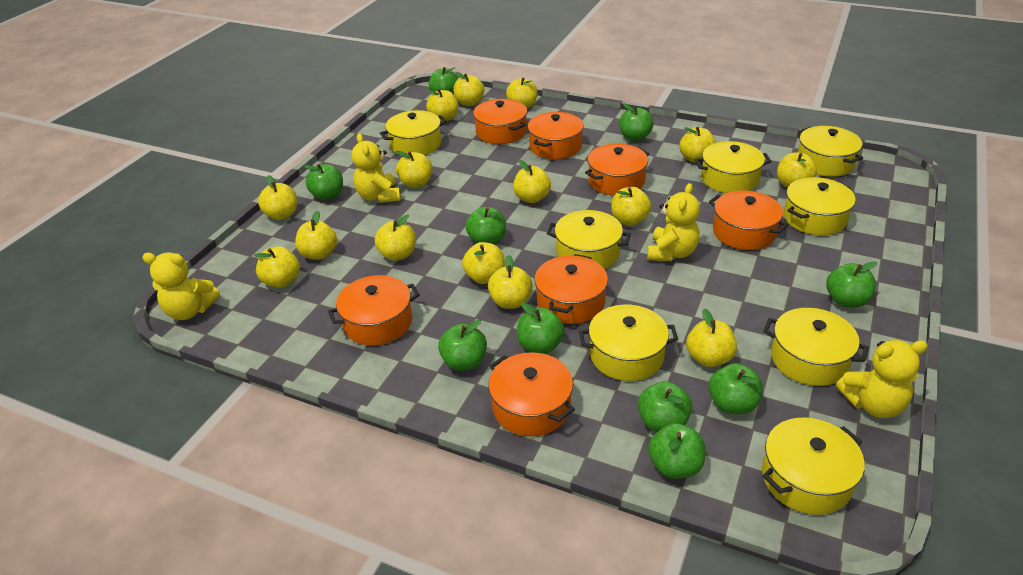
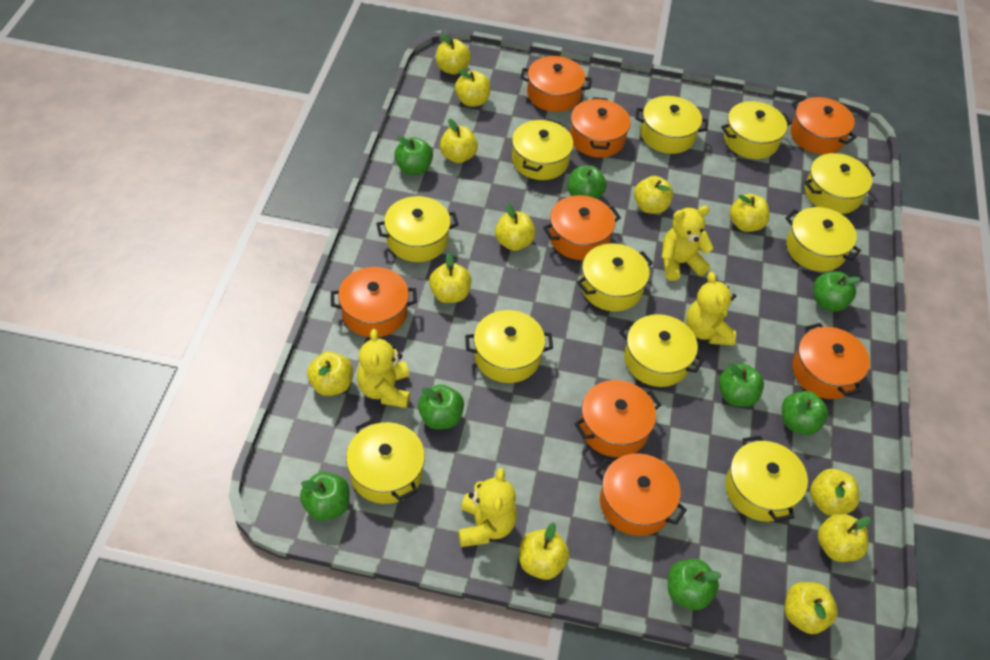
green apple: [304,164,343,200] [428,67,458,94] [438,320,487,371] [466,207,506,244] [517,302,565,354] [619,103,654,141] [638,381,692,432] [648,423,705,479] [709,363,763,414] [826,261,877,308] = 10 -> [300,472,350,521] [394,136,433,175] [418,385,464,429] [568,165,607,199] [668,559,722,610] [718,363,764,407] [782,391,828,435] [813,271,861,312] = 8
orange pot: [328,275,420,345] [473,99,527,144] [488,352,575,437] [528,112,584,159] [534,254,608,324] [585,144,649,195] [709,190,789,250] = 7 -> [331,267,417,337] [520,56,592,112] [543,195,621,260] [570,97,631,158] [574,380,661,457] [595,453,687,536] [791,97,857,154] [792,323,870,399] = 8
yellow apple: [254,246,300,288] [258,175,297,220] [295,211,337,260] [375,215,416,261] [396,151,433,188] [426,89,458,122] [453,72,484,106] [462,242,505,284] [488,255,533,309] [506,77,538,109] [513,160,551,203] [611,187,651,226] [679,127,716,163] [686,309,737,367] [777,153,817,188] = 15 -> [307,352,353,396] [429,253,471,303] [436,33,471,75] [440,119,478,163] [455,70,491,107] [495,204,536,251] [519,522,570,580] [634,176,673,214] [730,194,770,232] [784,582,838,634] [810,469,859,516] [817,513,871,562] = 12
yellow pot: [380,110,447,155] [546,210,631,269] [579,305,678,381] [695,141,772,193] [762,417,865,515] [763,308,869,386] [784,177,856,235] [798,126,863,177] = 8 -> [346,419,425,504] [376,196,459,262] [465,310,553,383] [512,119,573,180] [577,243,653,311] [619,314,704,387] [635,96,708,154] [721,101,792,159] [725,435,808,522] [785,207,861,272] [804,153,875,214] = 11

